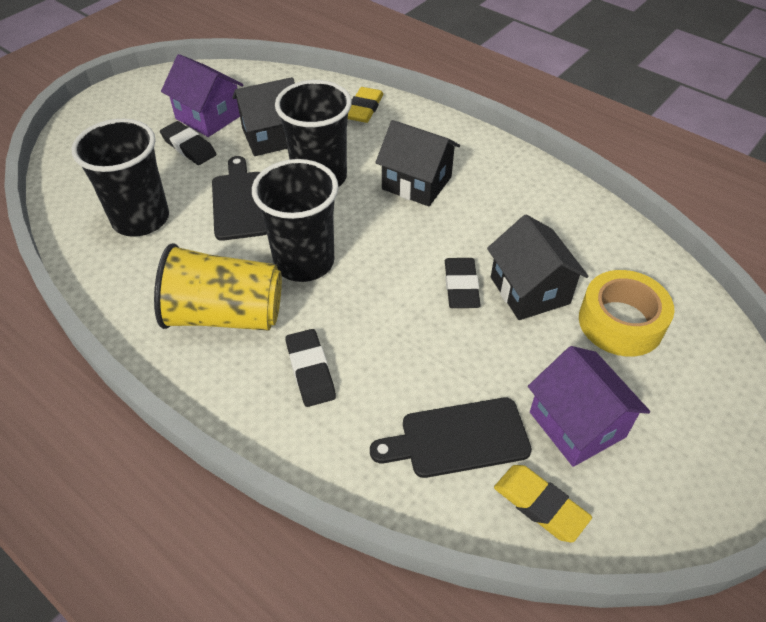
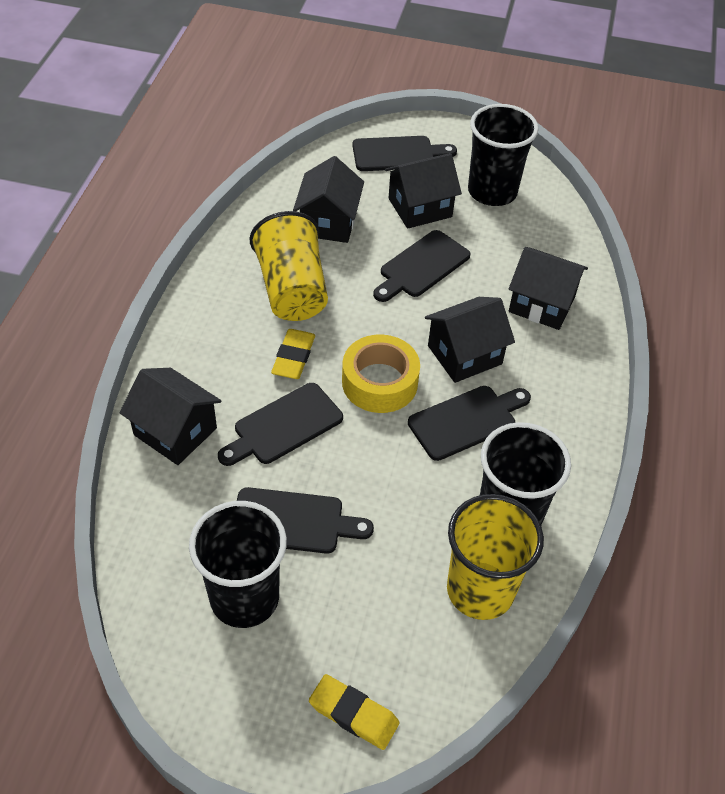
black cutting board: [212,156,267,241] [370,398,532,478] = 2 -> [218,383,343,466] [237,487,374,554] [352,136,457,171] [373,230,471,302] [408,386,531,461] = 5
black eraser: [160,121,216,165] [286,329,336,407] [445,258,481,308] = 3 -> none = 0
black house: [232,77,295,156] [375,120,460,206] [487,214,589,320] = 3 -> [119,368,221,465] [293,156,364,243] [385,153,462,229] [425,297,515,383] [509,247,588,330] = 5
purple house: [161,54,244,137] [528,346,650,467] = 2 -> none = 0
yellow cup: [154,243,282,331] = 1 -> [250,211,328,321] [447,494,544,620] = 2

